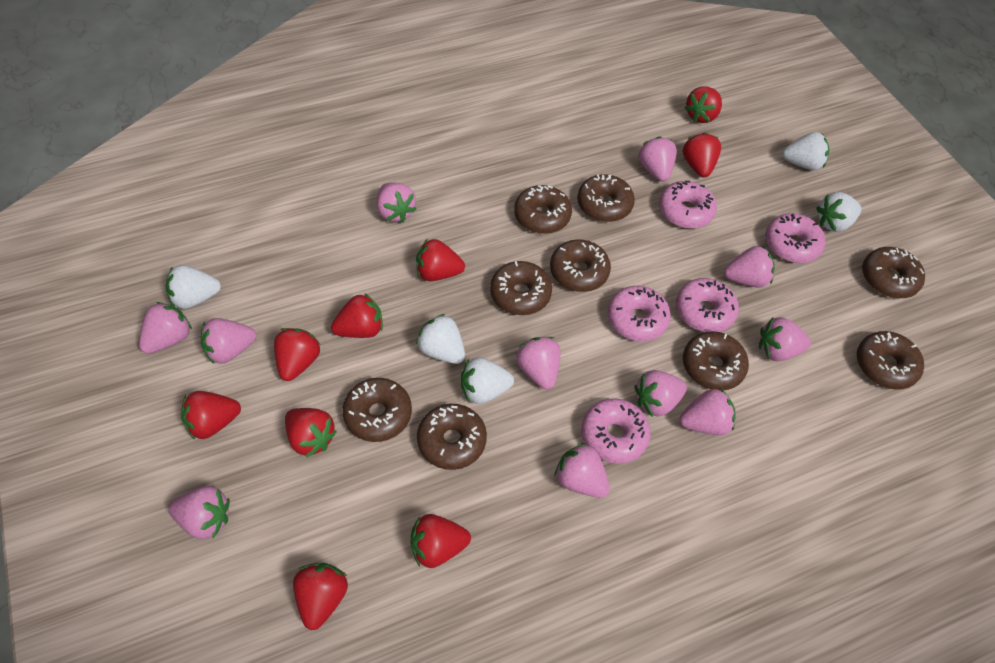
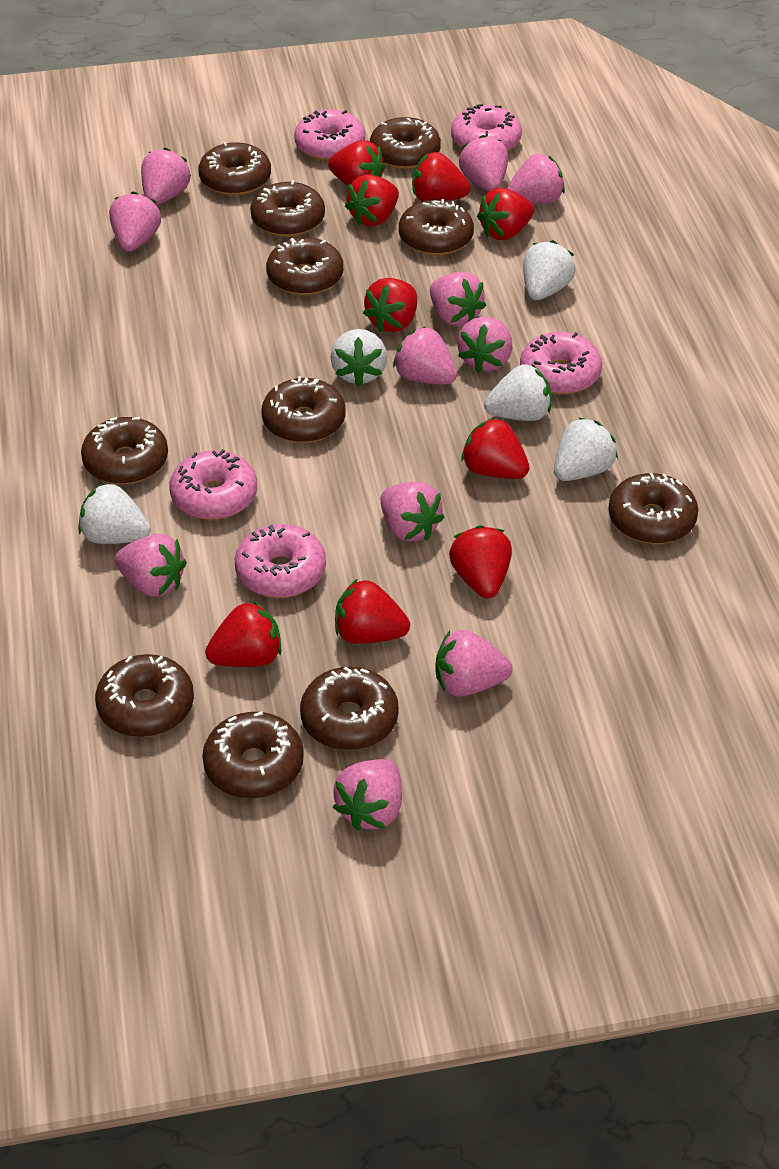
brown donut: [342,378,412,442] [417,404,487,470] [490,261,552,315] [514,185,572,234] [550,239,611,292] [577,174,635,222] [683,331,749,391] [857,331,924,390] [862,247,925,298] = 9 -> [81,417,168,484] [95,654,194,737] [198,142,271,196] [202,711,304,798] [250,180,325,237] [261,376,345,443] [266,237,343,295] [300,667,399,750] [370,117,441,169] [399,199,474,255] [608,473,698,544] = 11

